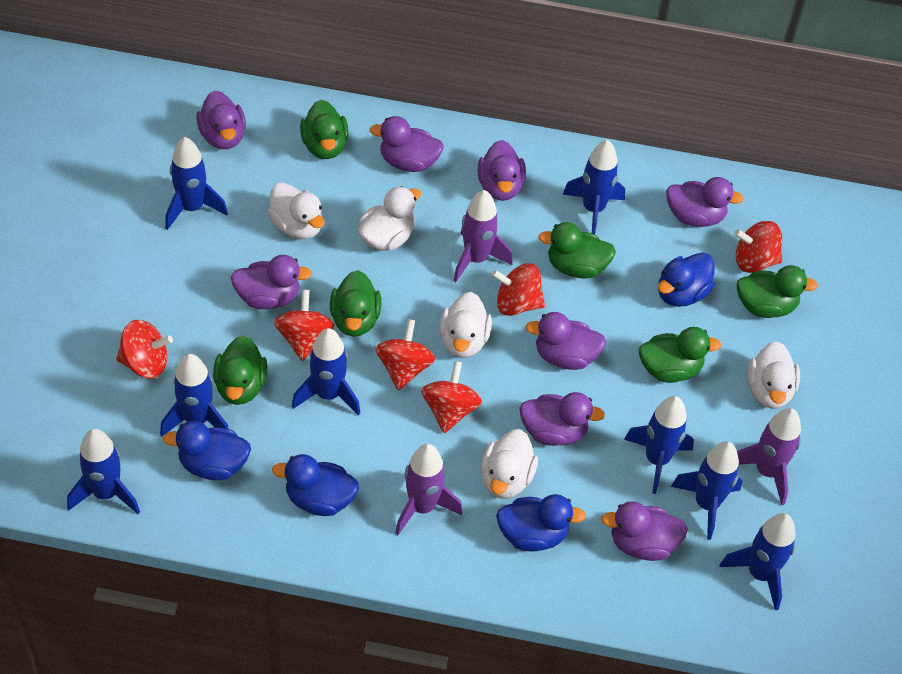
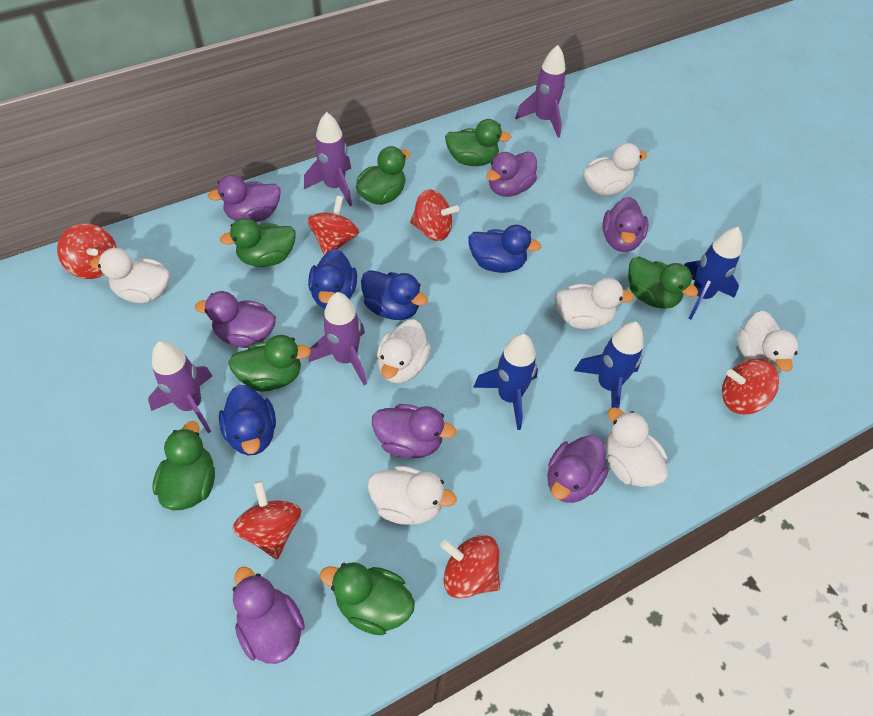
blue rocket: [67,429,140,514] [160,354,229,437] [165,137,228,230] [292,328,361,416] [563,139,625,235] [624,396,694,494] [671,441,742,540] [719,513,796,610] = 8 -> [473,334,538,430] [574,322,644,409] [684,227,743,320] = 3
green duck: [213,336,268,405] [300,100,349,159] [330,270,382,337] [538,222,616,278] [639,327,722,383] [737,265,818,318] = 6 -> [153,421,215,510] [220,218,296,267] [228,335,311,392] [320,562,415,635] [356,146,410,205] [445,119,511,166] [628,256,698,309] = 7
purple duck: [196,91,246,149] [231,255,312,309] [369,116,444,172] [478,140,526,201] [520,392,605,446] [526,312,606,370] [601,501,688,561] [666,177,744,227] = 8 -> [195,291,276,348] [208,175,280,222] [233,567,305,664] [372,404,456,458] [486,151,537,197] [547,435,609,503] [602,197,648,252] = 7
purple rocket: [395,444,463,535] [453,190,513,282] [737,408,801,505] = 3 -> [148,341,213,433] [304,112,352,206] [309,292,367,385] [515,45,566,138] = 4
white duck: [268,182,325,239] [358,186,421,251] [439,292,492,358] [481,429,538,499] [747,341,800,409] = 5 -> [90,248,170,303] [368,466,457,525] [377,319,431,383] [555,278,634,329] [583,143,647,195] [605,407,668,487] [738,311,798,373] = 7

